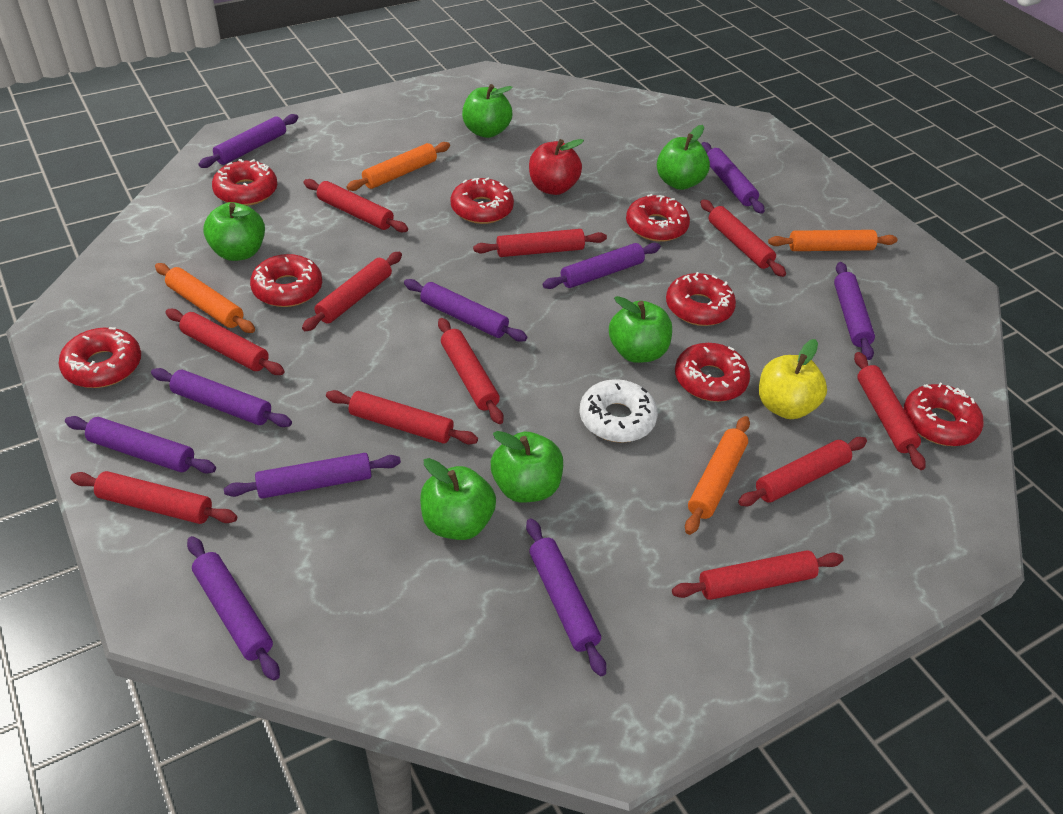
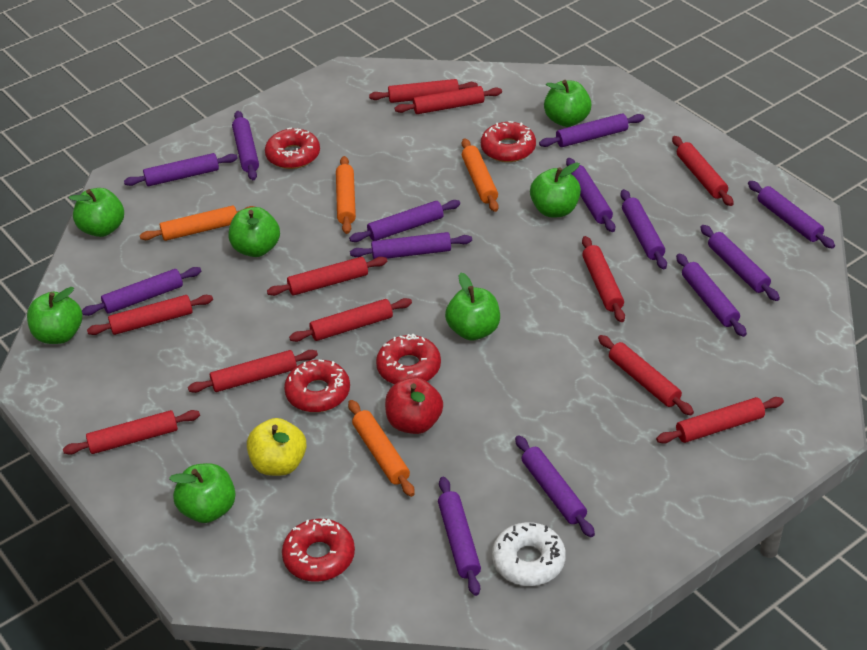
green apple: [203,202,265,261] [420,458,496,540] [462,84,513,138] [491,431,563,503] [609,296,672,363] [657,125,710,190] = 6 -> [27,287,82,344] [69,188,124,237] [169,463,236,523] [229,207,280,257] [445,273,500,340] [530,162,581,218] [544,80,592,127] = 7
purple rolling pin: [65,416,216,474] [151,368,292,427] [187,536,280,680] [199,114,298,168] [224,453,401,498] [404,279,527,342] [526,518,607,676] [543,243,661,289] [701,142,765,214] [834,262,875,360] = 10 -> [82,267,201,316] [124,153,238,186] [232,111,259,180] [349,200,460,242] [350,232,472,259] [438,477,481,596] [515,435,595,537] [539,113,645,147] [566,158,615,232] [620,189,667,269] [676,253,747,337] [700,225,780,301] [748,181,835,249] = 13
red donut: [59,327,141,388] [212,159,277,206] [250,254,322,307] [450,177,514,224] [626,194,690,242] [666,272,736,326] [675,343,750,402] [904,383,984,446] = 8 -> [265,127,320,169] [282,518,355,582] [284,360,350,412] [376,334,441,384] [481,121,536,162] = 5

